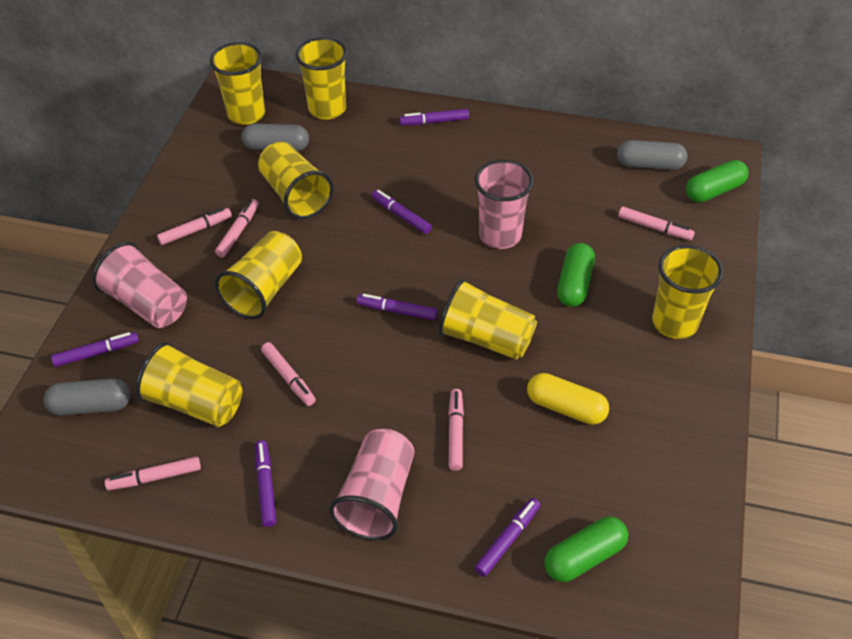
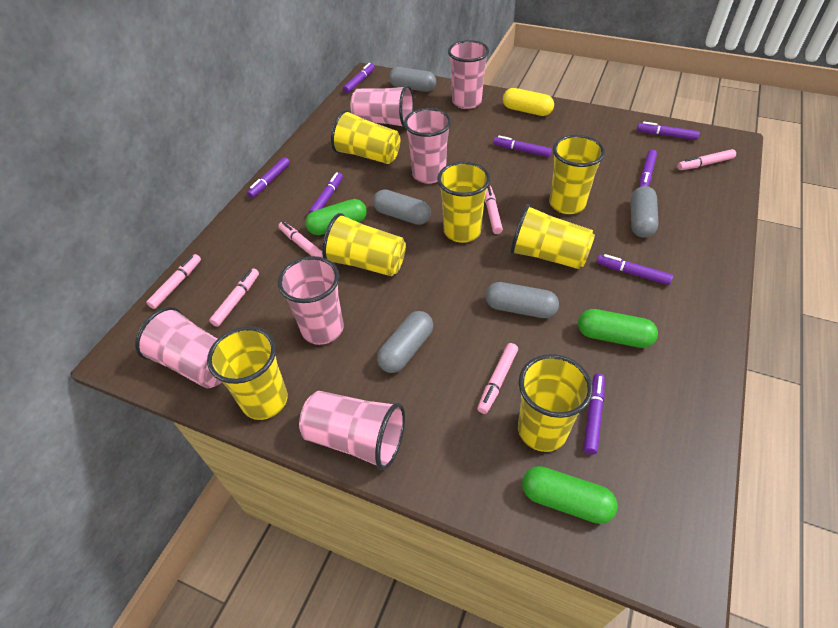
grey capsule: [43,379,131,415] [241,124,309,151] [617,140,687,170] = 3 -> [373,189,431,225] [377,311,433,373] [389,67,436,92] [485,282,559,318] [631,186,659,237] = 5
pink cup: [92,242,187,328] [329,429,414,540] [475,160,534,249] = 3 -> [135,307,222,388] [278,256,344,345] [299,391,405,470] [350,85,414,128] [404,108,452,184] [448,40,489,109] = 6
purple marker: [51,332,139,367] [255,440,276,527] [357,294,438,321] [371,190,432,234] [399,109,469,126] [474,498,540,577] = 6 -> [247,157,290,198] [309,172,343,213] [343,63,375,93] [493,136,552,157] [583,374,605,455] [597,254,673,285] [637,122,700,140] [639,149,657,187] = 8

